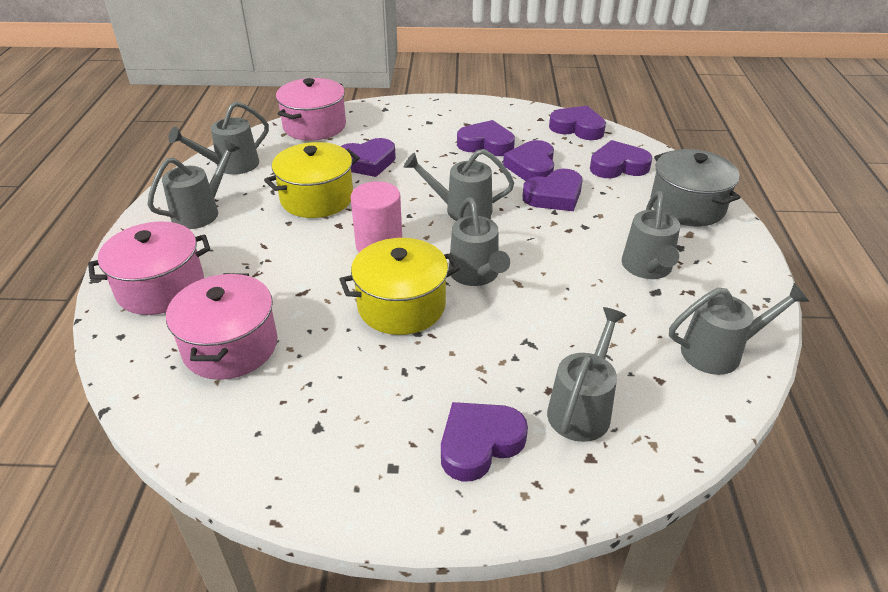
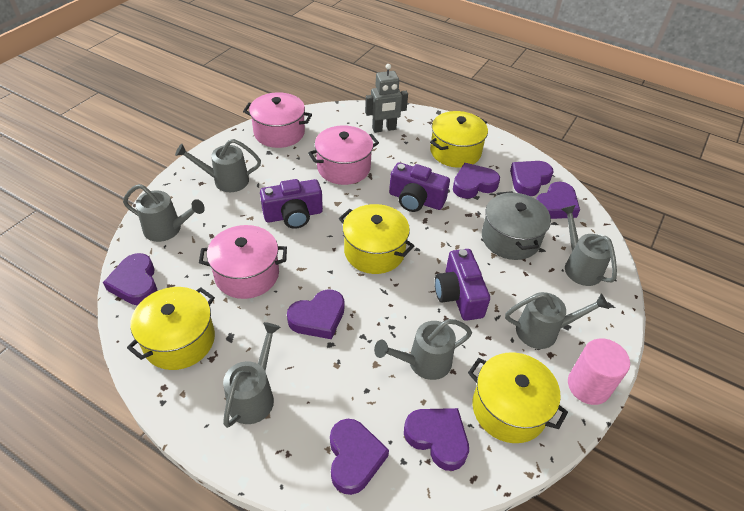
grey robot: none = 0 -> [365,64,408,133] = 1
grey watering can: [147,139,240,229] [168,102,269,175] [404,149,514,221] [449,197,510,286] [547,307,626,442] [622,191,680,279] [669,283,809,375] = 7 -> [123,184,205,242] [175,139,261,192] [223,322,281,428] [374,319,472,380] [505,292,609,349] [561,205,617,286] = 6
purple camera: none = 0 -> [260,179,323,229] [389,162,450,212] [435,249,490,321] = 3
yellow pot: [264,142,360,218] [339,238,460,335] = 2 -> [127,287,215,370] [339,204,414,274] [430,111,488,168] [468,352,568,443] = 4

